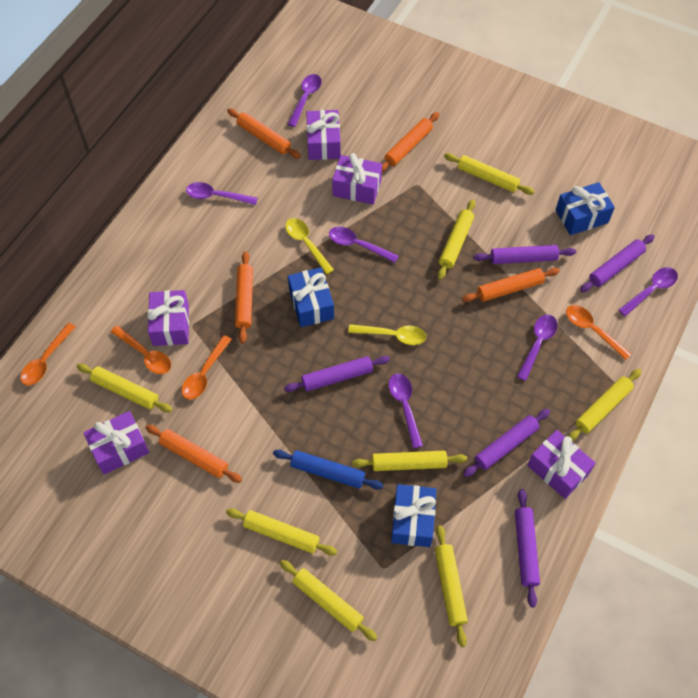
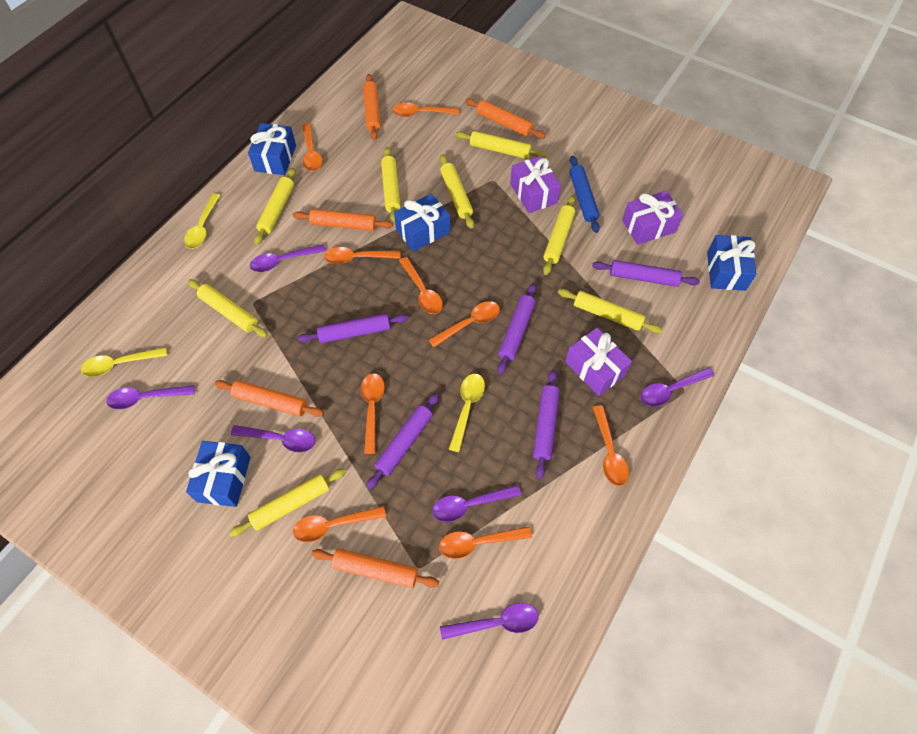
blue gift: [288,268,334,327] [391,484,436,547] [556,182,615,235] = 3 -> [186,441,251,507] [248,123,296,175] [394,193,450,252] [707,235,757,291] = 4
orange spoon: [20,323,76,386] [111,325,171,374] [182,335,232,400] [566,305,631,360] = 4 -> [293,506,386,542] [302,123,323,171] [324,247,401,264] [361,373,385,454] [393,103,459,117] [399,257,443,314] [429,301,500,348] [439,527,532,559] [593,405,629,486] = 9
purple gift: [83,411,150,475] [147,290,189,346] [306,110,341,160] [332,153,382,205] [527,430,596,499] = 5 -> [510,156,561,213] [565,328,632,396] [622,191,683,245] = 3
yellow spoon: [285,218,334,275] [348,324,426,345] = 2 -> [81,347,167,377] [184,193,221,249] [449,374,485,452] = 3

